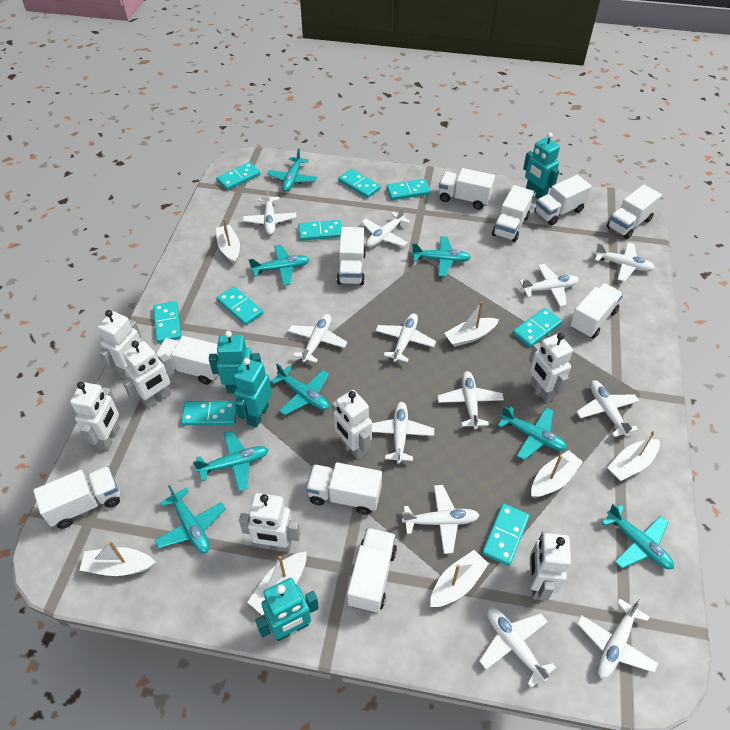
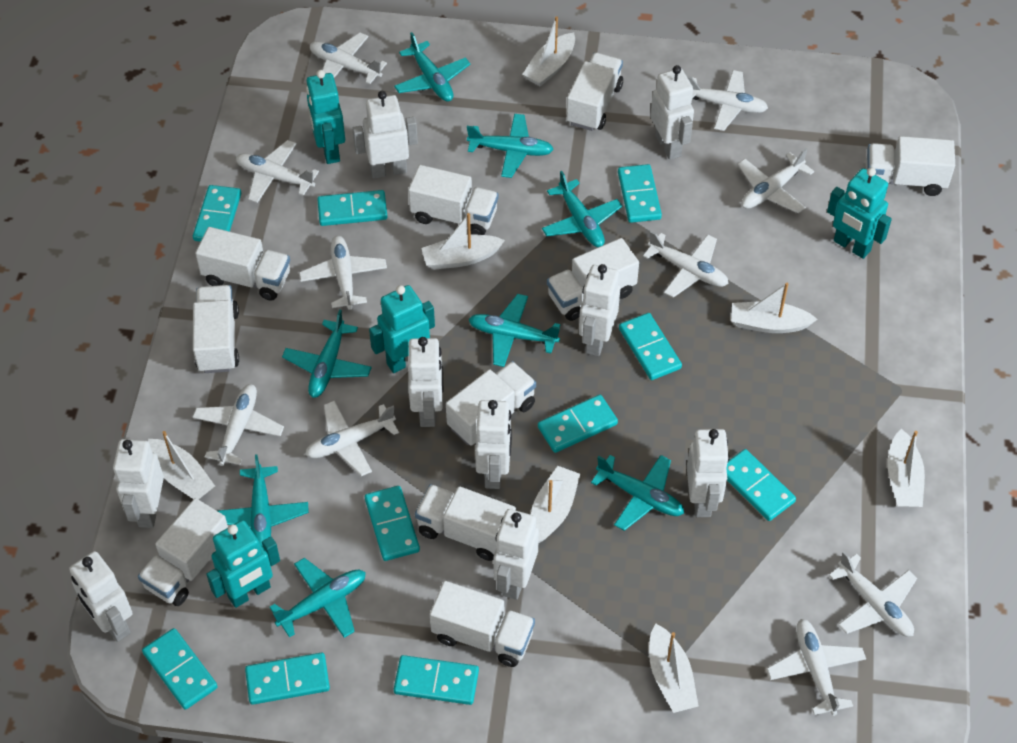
turquoise domino: [153,301,181,343] [181,401,237,426] [216,162,260,190] [217,286,263,325] [298,220,342,241] [338,169,381,198] [386,179,431,200] [482,503,529,566] [513,308,562,347] = 9 -> [142,628,218,709] [193,185,241,242] [245,653,330,705] [317,190,387,226] [365,486,420,561] [394,655,479,705] [538,395,618,453] [618,164,662,223] [619,313,682,380] [726,449,796,521] = 10
white plane: [243,187,297,235] [288,314,347,363] [362,206,410,247] [372,402,434,464] [375,313,436,362] [402,485,480,554] [437,371,504,429] [479,607,556,688] [520,264,579,307] [576,380,639,437] [577,598,658,678] [594,242,655,282] = 12 -> [193,384,284,466] [236,140,319,203] [299,236,387,310] [305,401,399,476] [310,33,387,84] [643,231,728,298] [687,70,768,131] [738,148,814,214] [767,619,866,716] [828,551,917,637] = 10
white robot: [70,382,120,451] [97,310,142,379] [122,341,175,409] [239,493,300,552] [332,390,372,459] [529,333,573,403] [530,531,571,601] = 7 -> [69,551,132,642] [113,439,164,528] [352,91,418,179] [408,337,443,427] [475,400,512,489] [493,509,539,600] [579,264,620,356] [650,65,694,160] [687,429,730,517] = 9

